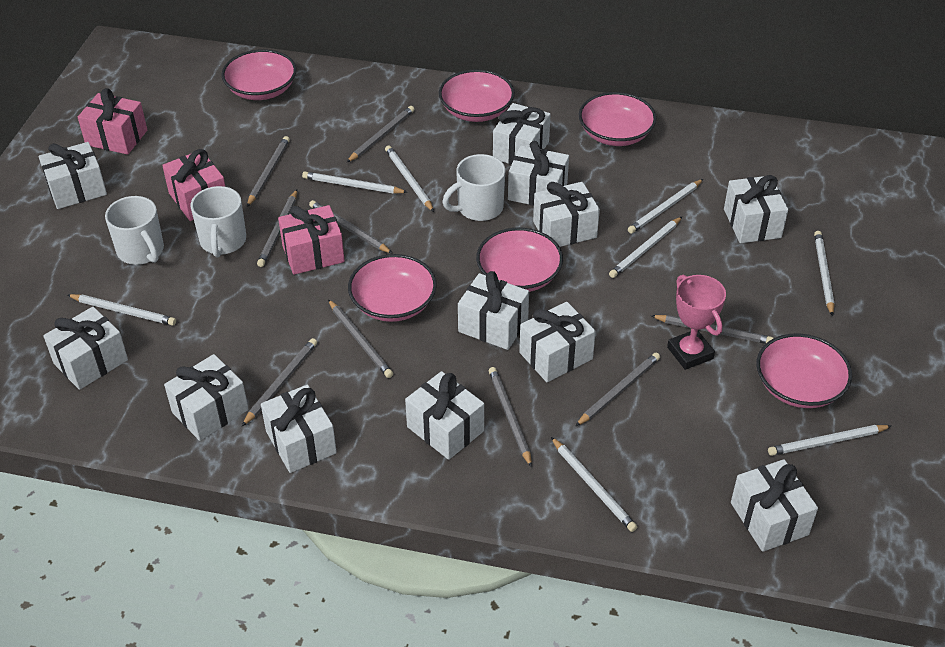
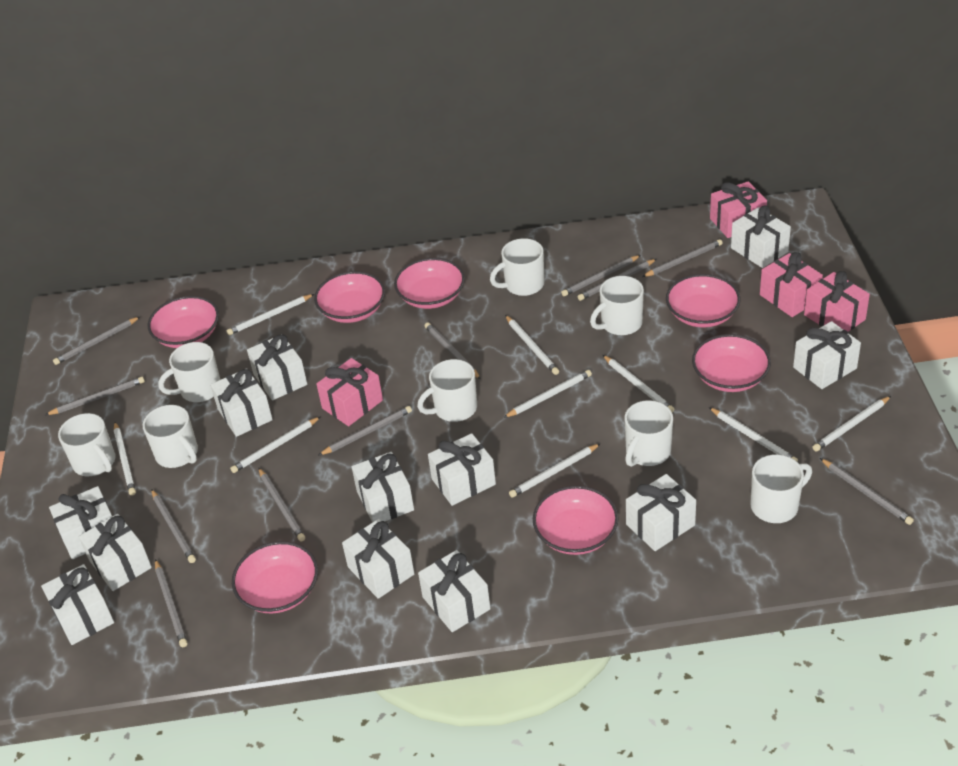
grey pencil: [242,338,317,426] [247,136,290,207] [257,190,297,267] [309,200,393,254] [328,299,393,378] [346,106,415,163] [489,367,532,467] [576,353,660,426] [650,315,773,344] = 9 -> [45,377,145,415] [53,316,141,365] [151,489,196,563] [155,559,187,647] [259,468,305,542] [318,406,412,456] [425,323,481,380] [561,255,641,296] [578,259,656,301] [642,239,722,277] [820,458,914,525] = 11
pink bowl: [222,49,297,100] [348,254,437,322] [439,69,515,122] [476,227,563,292] [579,92,657,146] [756,333,852,408] = 6 -> [148,296,219,348] [232,541,318,614] [314,271,385,323] [394,258,465,309] [533,486,619,555] [666,274,740,327] [692,334,771,392] = 7
pink gift: [78,88,147,155] [162,149,225,221] [278,205,345,275] = 3 -> [316,358,383,426] [710,181,767,238] [760,252,823,317] [804,271,870,332] = 4
pink trophy: [667,275,726,370] = 1 -> none = 0
white mug: [105,196,164,265] [191,186,246,257] [442,154,506,221] = 3 -> [58,413,115,476] [143,405,198,468] [158,342,221,402] [417,359,477,422] [490,238,544,296] [590,276,644,335] [624,400,673,467] [750,454,812,523] = 8
white pencil: [68,294,176,325] [302,171,408,194] [385,146,434,212] [551,437,637,532] [609,217,682,278] [628,179,703,234] [768,425,891,456] [814,231,835,316] = 8 -> [114,422,136,496] [227,294,314,335] [230,417,320,473] [503,370,592,418] [505,315,559,375] [509,443,601,498] [603,355,674,412] [709,407,798,462] [812,396,891,451] = 9

